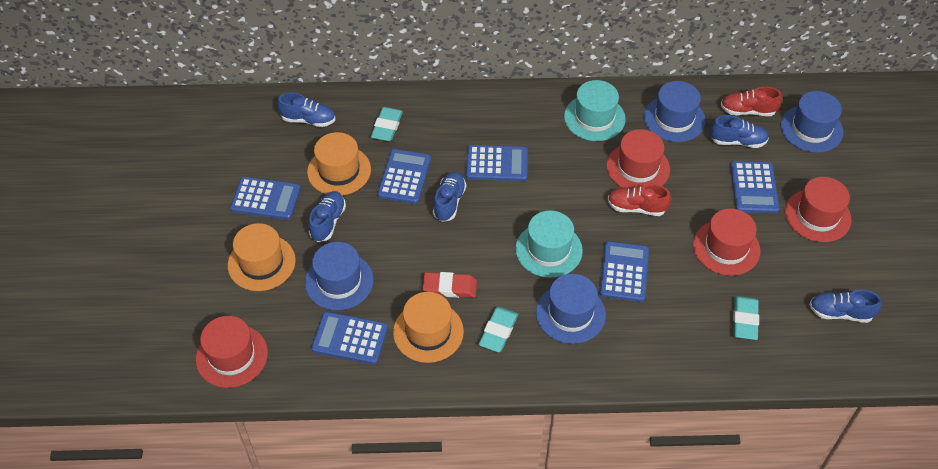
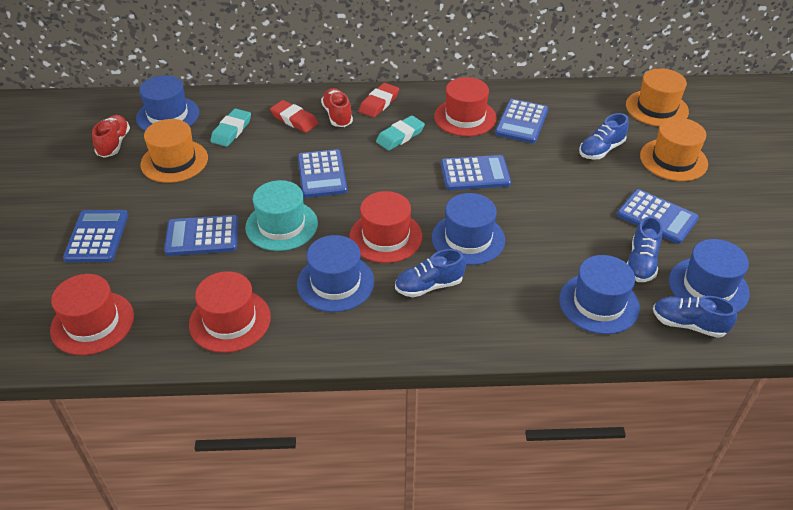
blue hat: [305,242,373,310] [536,274,606,344] [644,81,706,142] [781,91,843,153] = 4 -> [136,75,199,131] [297,235,374,312] [432,193,505,265] [559,255,640,334] [669,239,750,313] = 5
blue shoe: [277,93,335,127] [309,191,346,242] [433,172,466,222] [710,115,769,148] [809,289,881,323] = 5 -> [395,249,466,297] [579,113,629,160] [627,216,663,282] [653,296,737,338] = 4
red eraser: [423,272,477,298] = 1 -> [270,100,318,133] [359,83,399,118] = 2
turquoise eraser: [371,107,403,141] [479,307,518,352] [733,296,759,340] = 3 -> [210,109,251,147] [376,115,425,151] = 2
turquoise hat: [515,210,583,278] [564,80,626,141] = 2 -> [245,180,318,251] = 1

